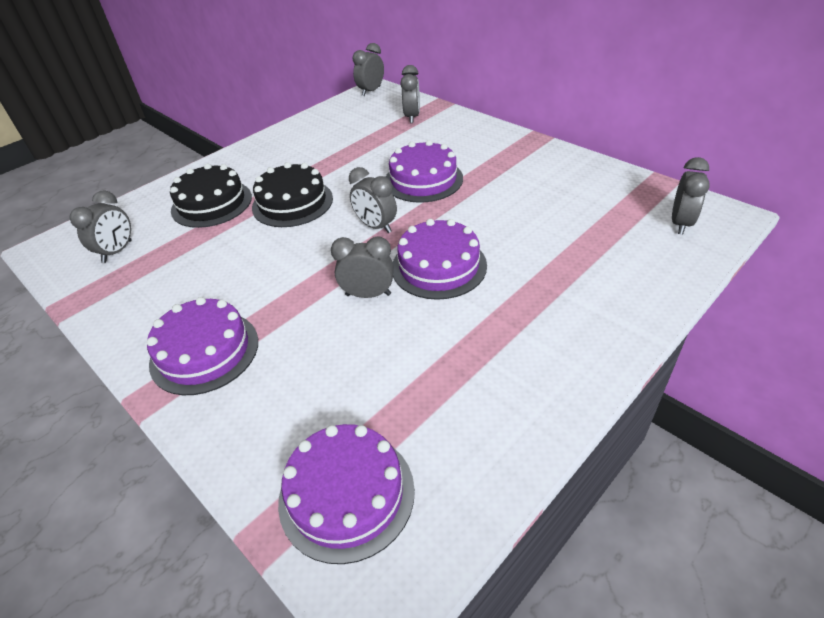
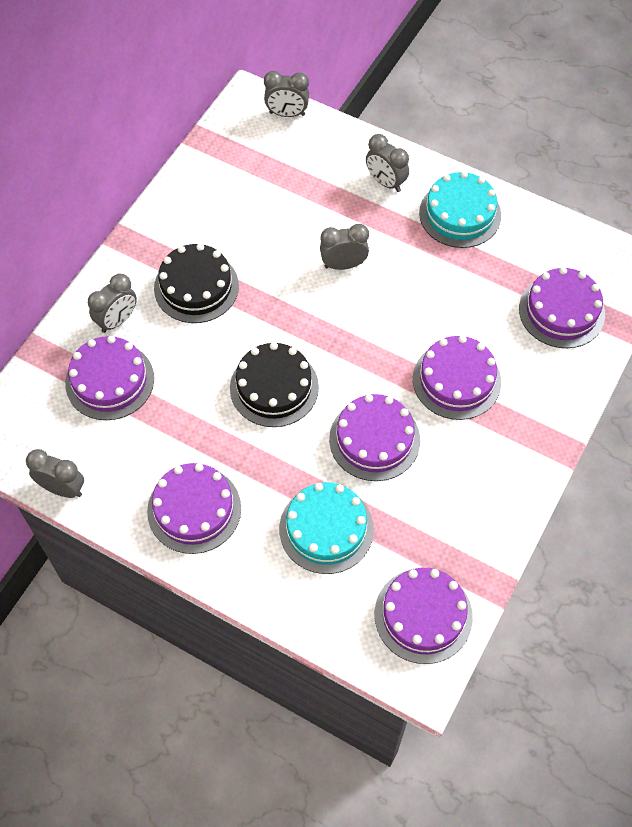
grey clock: [70,190,132,263] [331,237,394,298] [349,167,397,233] [353,43,384,96] [400,65,420,123] [672,157,710,235] = 6 -> [26,449,84,498] [88,273,137,333] [264,71,309,117] [320,224,369,270] [366,134,409,192] = 5
purple cake: [147,297,258,395] [278,424,415,564] [386,140,463,203] [393,219,487,300] = 4 -> [65,336,154,420] [147,463,241,554] [329,394,420,481] [374,568,473,664] [413,335,501,420] [519,267,605,348] = 6
turquoise cake: none = 0 -> [279,482,374,574] [419,171,501,248] = 2

